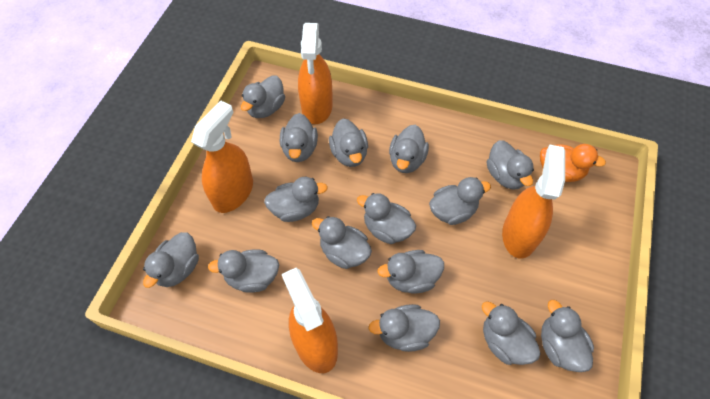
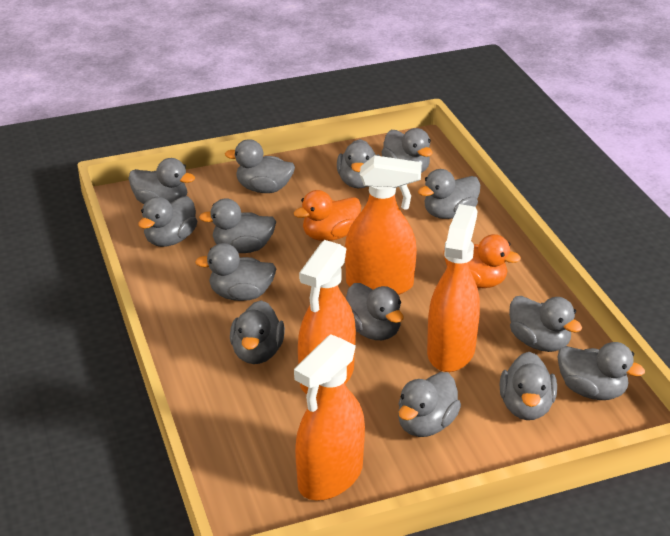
grey duck: [143,232,199,288] [208,249,279,293] [241,75,285,118] [264,177,328,222] [280,113,318,162] [312,216,372,269] [329,118,368,167] [357,193,416,244] [368,304,440,352] [377,250,444,294] [389,125,429,173] [429,177,491,225] [482,301,540,365] [487,140,534,190] [541,300,594,372] = 15 -> [128,158,195,204] [138,196,197,247] [195,243,277,301] [199,198,276,253] [225,139,295,193] [230,300,285,364] [337,139,380,188] [346,283,404,340] [381,128,433,173] [398,372,461,437] [418,169,480,219] [500,352,557,420] [509,296,582,352] [557,342,645,400] = 14
orange duck: [540,144,606,182] = 1 -> [294,190,361,241] [443,234,521,288] = 2

